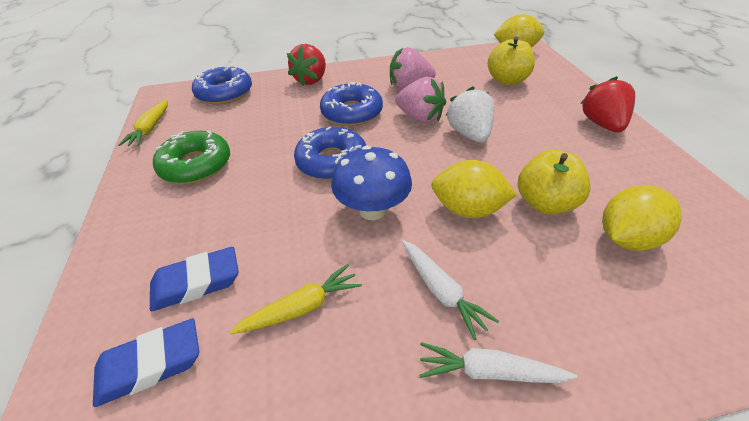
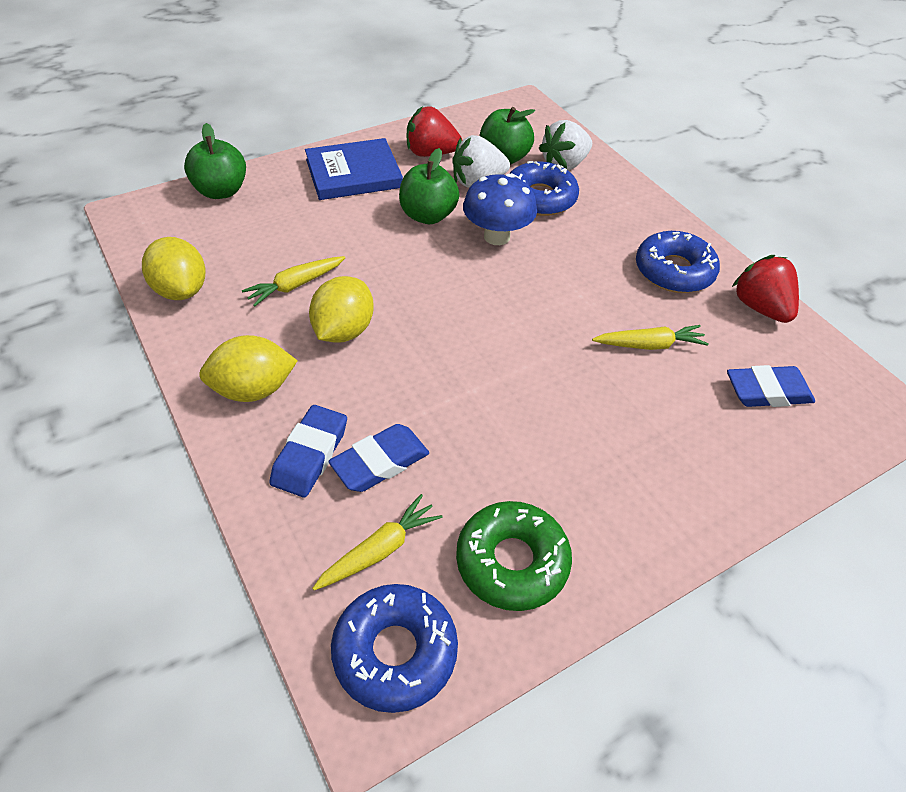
blue book: none = 0 -> [305,138,403,200] = 1
blue eraser: [93,318,199,407] [150,247,239,311] = 2 -> [270,405,347,497] [328,424,429,492] [727,365,815,407] = 3
green apple: none = 0 -> [184,123,246,199] [399,148,459,224] [479,107,535,165] = 3
pink strawberry: [390,47,436,89] [395,77,446,123] = 2 -> none = 0
white carrot: [402,240,499,340] [419,342,577,383] = 2 -> none = 0
white strawberry: [446,86,494,143] = 1 -> [452,135,510,188] [539,120,592,171] = 2
yellow apple: [488,37,535,85] [518,150,591,215] = 2 -> none = 0
yellow carrot: [118,100,168,146] [230,264,362,334] = 2 -> [242,256,345,307] [312,494,443,591] [592,325,709,350] = 3

